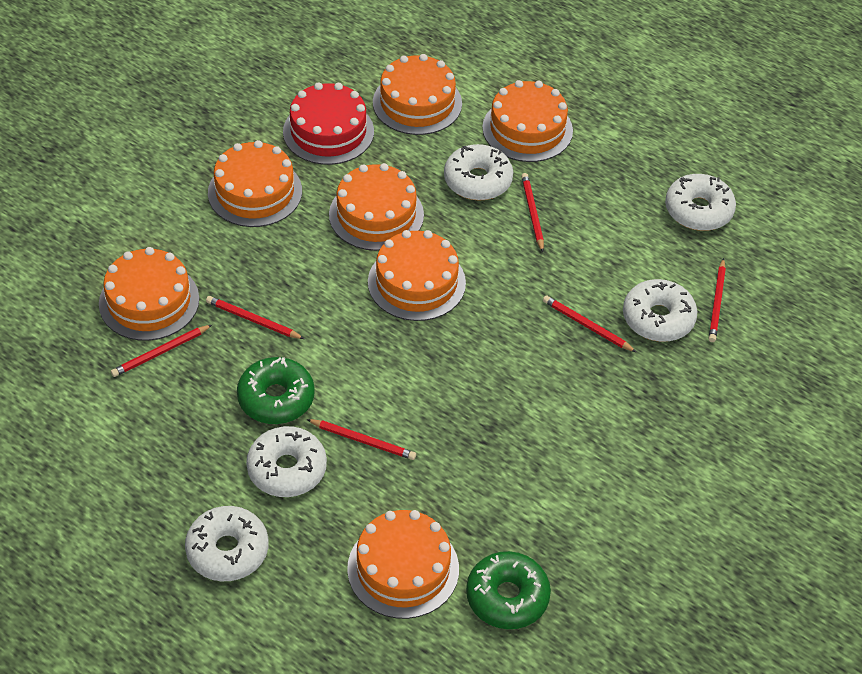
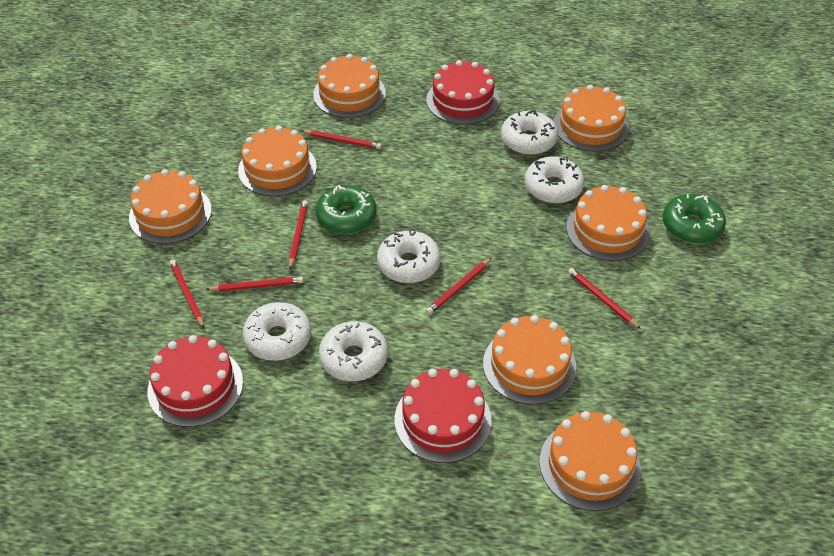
red cake: [283,82,374,165] = 1 -> [147,335,243,427] [395,369,492,463] [426,60,499,124] = 3

